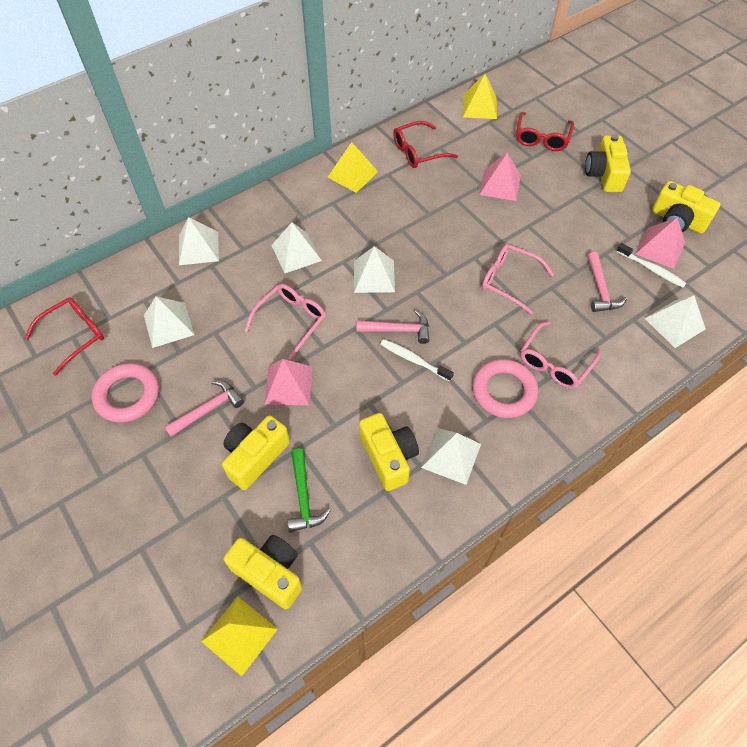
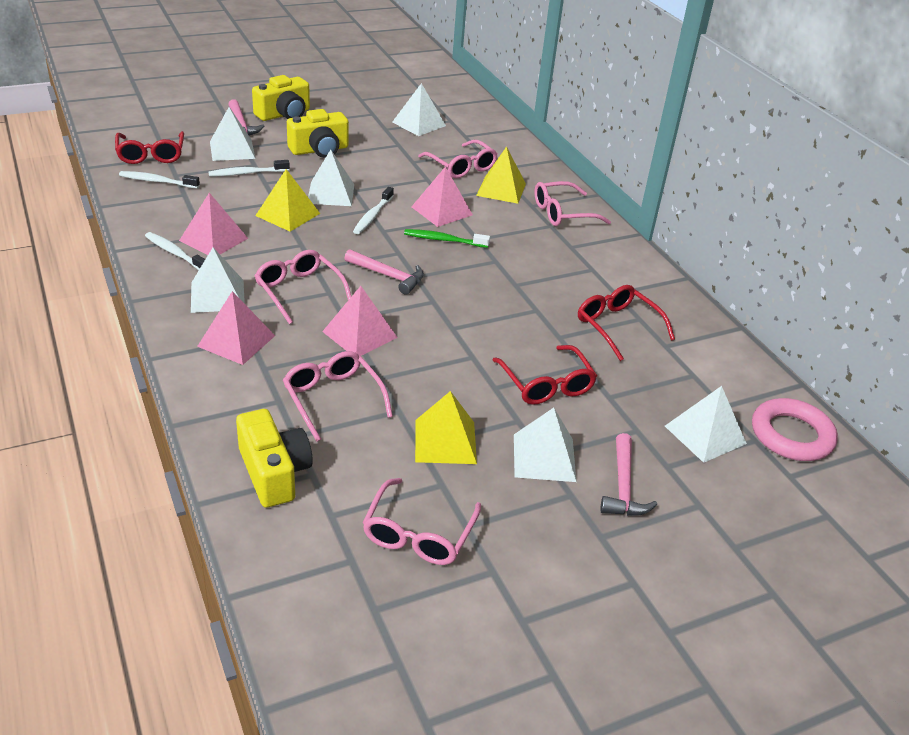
green hammer: [287,448,331,532] = 1 -> none = 0
green toothbrush: none = 0 -> [404,229,490,248] = 1
pink glasses: [245,284,326,360] [482,244,554,315] [520,321,601,389] = 3 -> [255,250,352,324] [283,351,393,442] [362,478,481,565] [418,140,498,179] [534,181,611,226] = 5
pink pyramid: [264,359,312,405] [479,153,521,201] [635,217,685,269] = 3 -> [179,193,248,255] [197,291,275,365] [322,286,398,356] [412,166,473,227] = 4
pink ring: [92,363,159,423] [472,359,539,418] = 2 -> [752,398,838,461] = 1
white toothbrush: [380,339,454,382] [616,243,687,288] = 2 -> [119,171,200,189] [145,232,205,270] [208,160,290,177] [353,187,394,234] = 4
yellow camera: [222,416,290,490] [224,535,302,609] [359,413,419,491] [585,134,631,192] [652,181,720,234] = 5 -> [236,409,313,508] [252,75,310,121] [287,109,349,158] = 3

